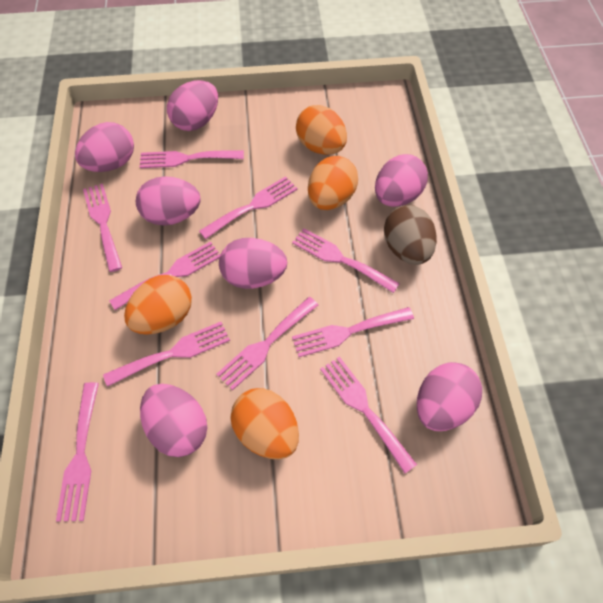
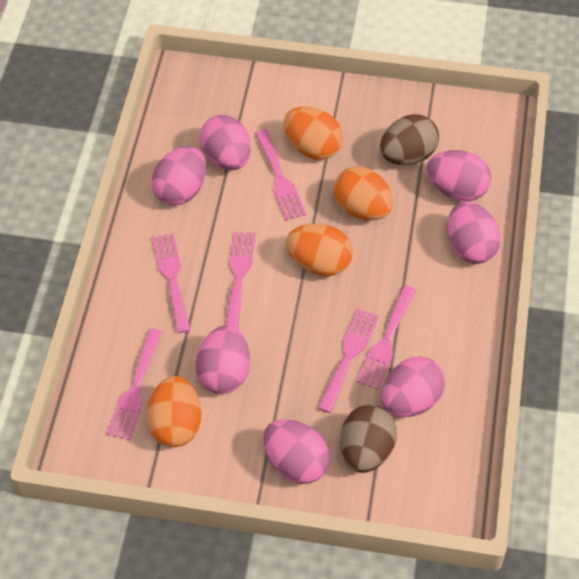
brown egg: [384,205,437,265] = 1 -> [340,404,397,473] [380,114,439,165] = 2
pink fork: [56,382,99,522] [83,183,122,272] [103,322,230,387] [109,241,220,310] [140,150,244,168] [199,176,298,239] [216,297,318,390] [292,228,400,293] [292,307,414,357] [320,356,417,473] = 10 -> [107,329,162,440] [152,233,191,333] [225,231,256,330] [255,129,306,221] [318,309,379,413] [356,286,416,390] = 6

